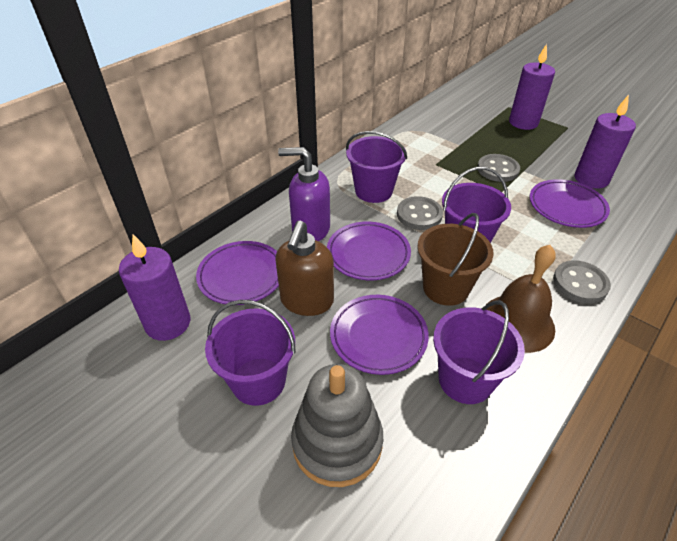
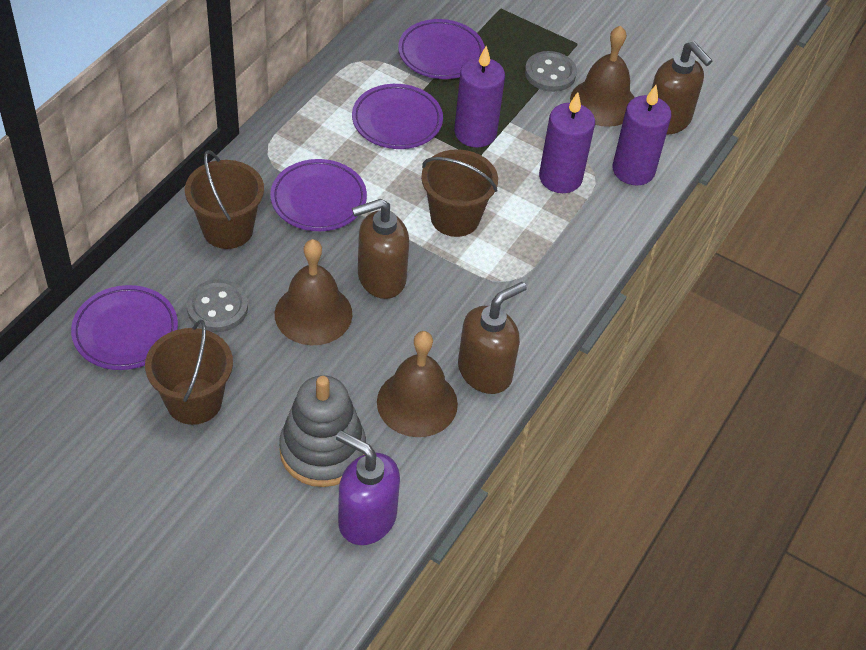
brown bell: [486,245,556,353] = 1 -> [275,239,352,345] [377,331,458,437] [570,26,635,127] = 3
brown bucket: [417,213,494,306] = 1 -> [145,320,233,425] [185,150,264,249] [421,149,498,237] = 3
brown soap dispenser: [275,221,334,316] = 1 -> [352,199,409,299] [458,282,527,394] [651,41,712,135] = 3
grey button: [397,196,443,230] [477,154,520,182] [553,260,611,303] = 3 -> [187,280,248,332] [525,51,577,92] = 2
purple bucket: [205,300,296,406] [346,131,407,203] [433,300,525,404] [442,167,511,243] = 4 -> none = 0

